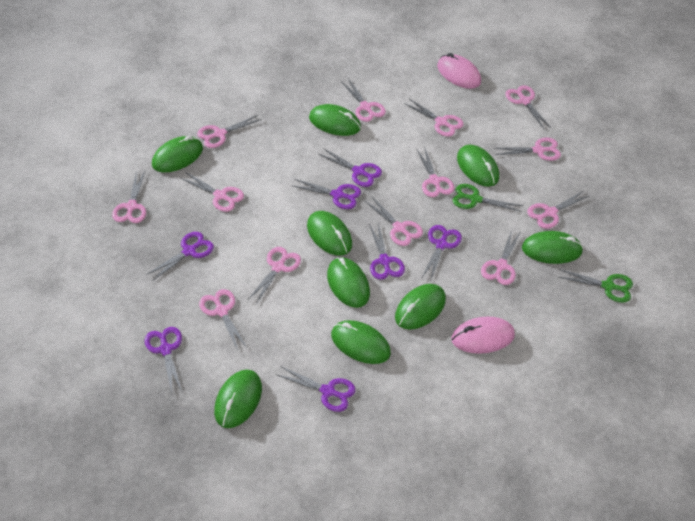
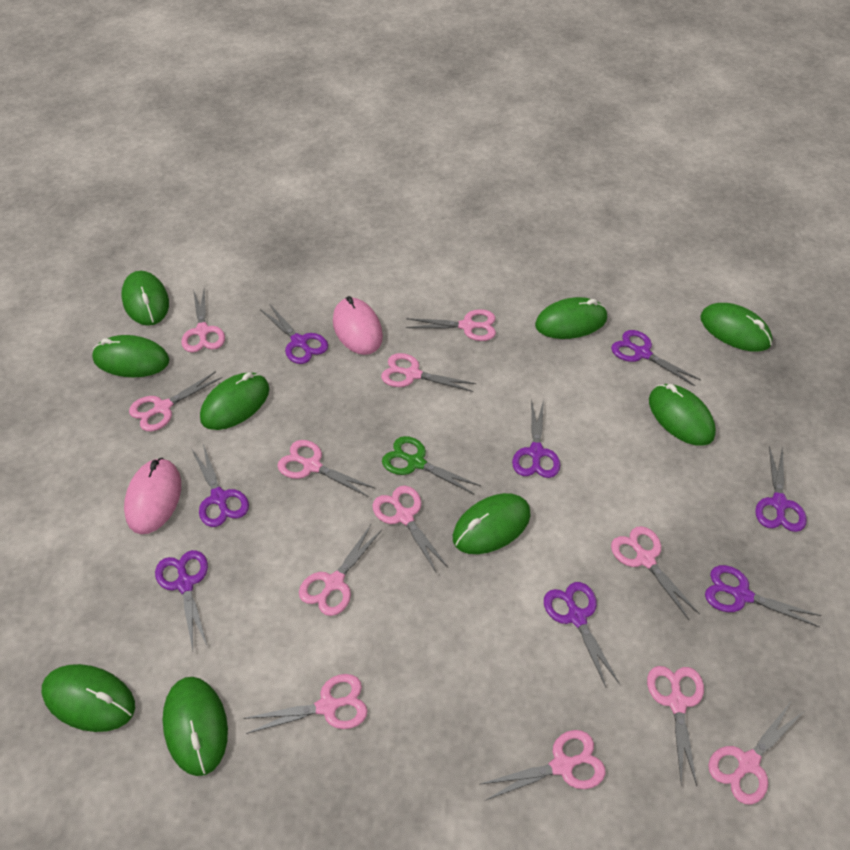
green scissors: [453,184,523,212] [559,269,633,303] = 2 -> [382,436,481,495] = 1
pink scissors: [112,171,146,223] [180,172,244,212] [197,115,262,148] [199,289,247,350] [248,247,301,304] [341,80,386,122] [365,196,423,246] [404,99,464,137] [416,148,454,197] [481,230,521,285] [493,138,561,161] [505,85,551,129] [527,191,590,229] = 13 -> [129,371,222,431] [181,289,225,353] [243,674,368,734] [277,440,376,497] [299,525,382,616] [372,486,448,572] [381,353,477,392] [406,309,496,341] [479,730,606,801] [611,526,700,620] [647,666,704,786] [708,703,803,805] = 12
purple scissors: [145,327,182,393] [146,232,214,281] [277,366,356,412] [293,179,361,209] [319,148,382,187] [369,223,405,280] [421,225,462,281] = 7 -> [155,550,208,650] [191,444,249,527] [260,305,328,364] [512,399,560,478] [544,582,620,687] [611,330,701,386] [705,565,822,627] [755,446,807,532] = 8

